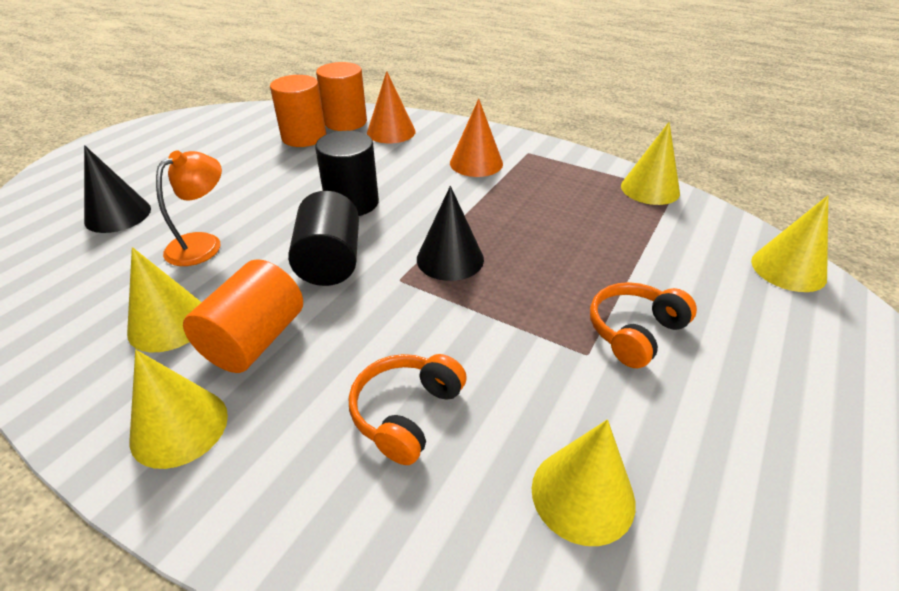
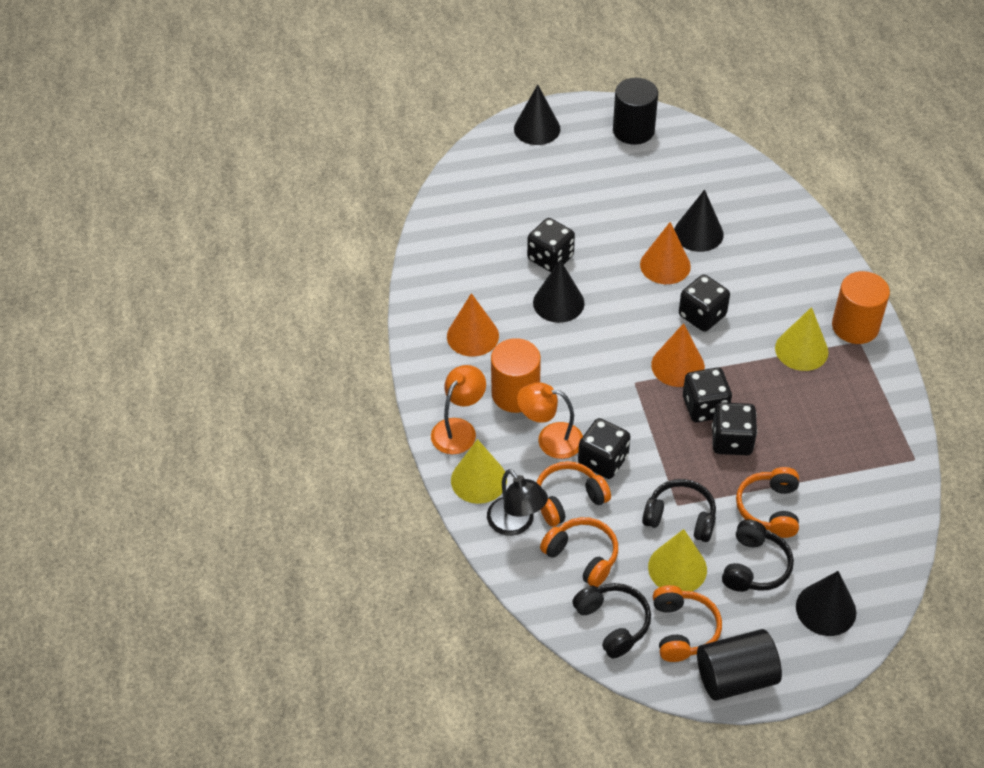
black cone: [84,145,151,233] [417,186,484,281] = 2 -> [514,84,560,145] [533,260,585,323] [674,189,724,252] [796,571,856,636] = 4
black dice: none = 0 -> [527,218,575,272] [578,418,631,479] [679,275,730,332] [683,367,732,422] [712,402,757,455] = 5
black headphones: none = 0 -> [572,583,651,659] [642,479,716,542] [722,519,794,592] = 3
black lamp: none = 0 -> [487,469,548,536] = 1
orange cone: [367,71,416,143] [450,99,503,177] = 2 -> [447,293,499,357] [640,222,691,284] [651,323,705,387] = 3
orange cylinder: [183,259,303,373] [270,75,326,147] [316,62,367,131] = 3 -> [491,338,541,413] [832,271,890,344] = 2
orange headphones: [349,354,467,465] [590,282,697,368] = 2 -> [536,461,611,527] [540,517,618,587] [653,585,722,662] [736,467,799,538] = 4
orange lamp: [156,150,222,266] = 1 -> [431,365,486,454] [517,382,583,459] = 2
yellow cone: [127,247,202,352] [129,350,228,469] [532,420,635,546] [621,122,680,205] [751,196,828,292] = 5 -> [451,439,507,504] [648,529,707,591] [775,307,828,371] = 3

